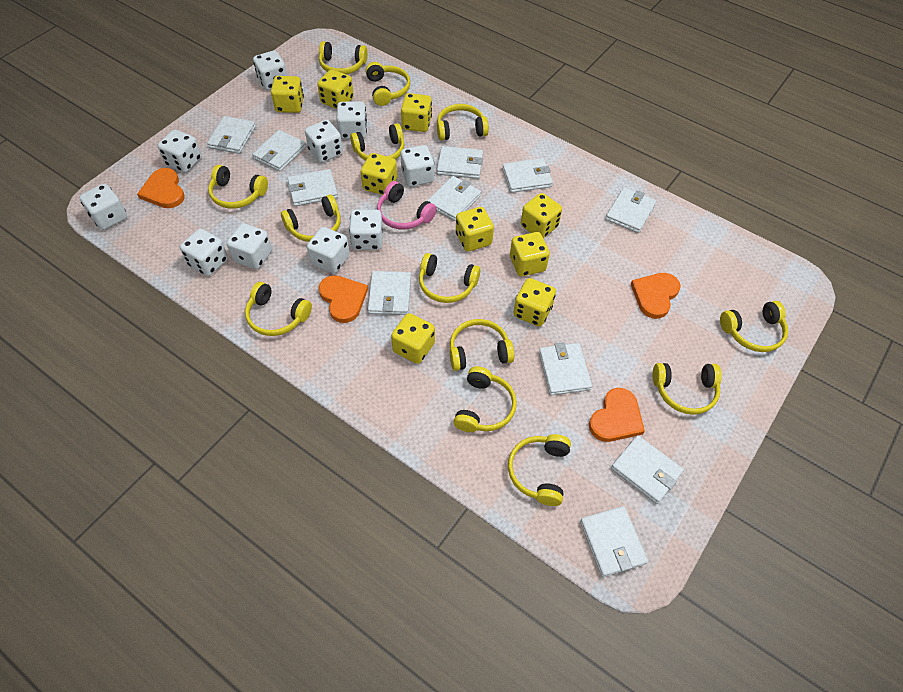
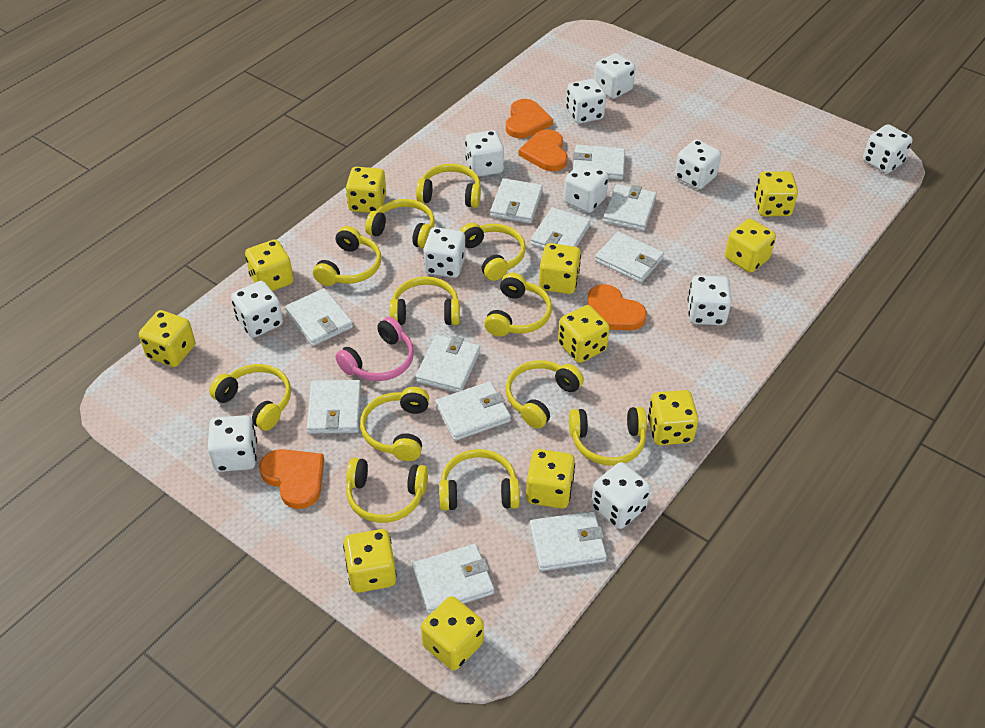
white dice: [79,184,127,230] [158,129,202,173] [180,228,228,276] [227,223,272,270] [253,51,287,90] [305,120,343,163] [307,227,350,274] [337,101,367,139] [349,210,383,250] [400,145,434,187] = 10 -> [208,415,257,472] [231,281,283,338] [423,227,465,278] [465,130,504,177] [564,162,609,213] [566,79,606,124] [591,462,651,529] [594,53,635,99] [675,139,721,189] [687,275,732,325] [863,124,912,173] = 11
yellow dice: [271,76,304,113] [317,69,354,109] [361,153,397,195] [391,313,435,364] [401,93,432,132] [456,207,494,252] [510,232,550,276] [513,278,556,326] [521,193,562,238] = 9 -> [139,310,195,367] [245,239,294,291] [343,529,397,593] [346,167,386,213] [421,596,484,670] [526,449,575,509] [539,243,581,294] [558,305,610,363] [648,390,699,445] [725,219,776,273] [754,171,798,216] = 11
yellow headphones: [208,165,268,209] [245,282,312,336] [281,194,341,242] [319,41,367,74] [350,123,404,161] [365,62,410,106] [419,253,480,303] [437,104,489,141] [450,319,514,371] [453,366,517,432] [508,434,571,506] [652,363,722,415] [720,301,788,352] = 13 -> [209,364,291,431] [313,226,381,286] [346,458,428,523] [360,387,429,461] [365,199,435,249] [389,277,460,325] [416,164,481,208] [439,449,520,511] [460,223,526,281] [484,273,552,337] [506,360,584,429] [569,407,647,466] = 12

